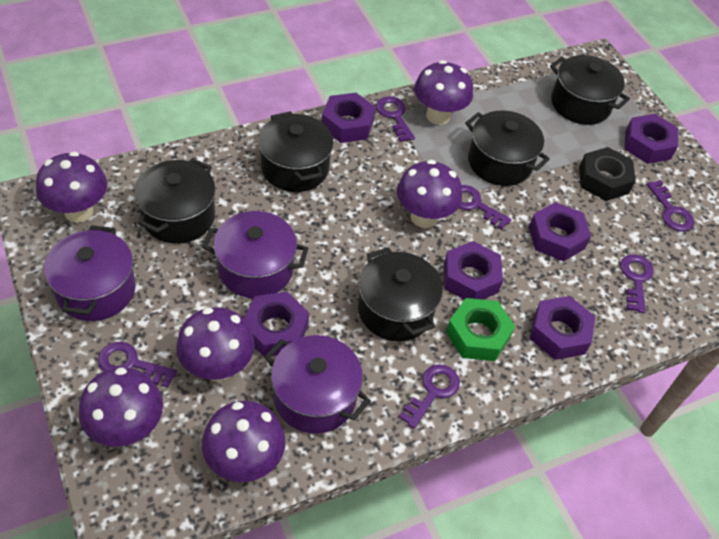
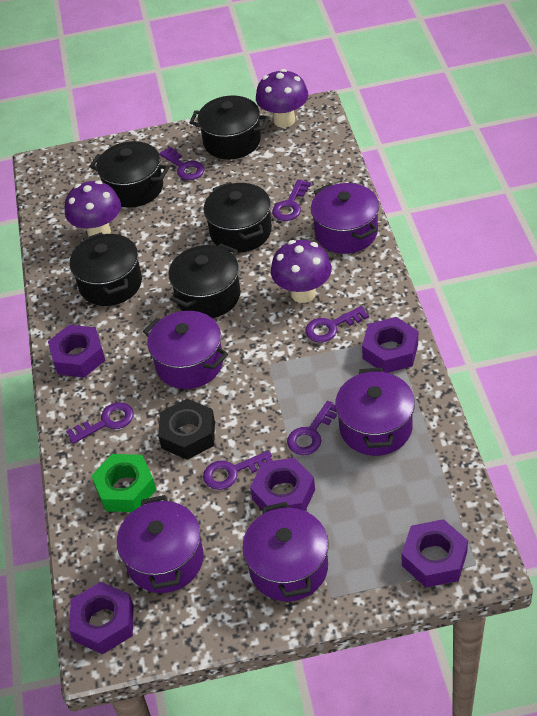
purple mushroom: [36,152,107,223] [79,367,163,446] [176,307,255,381] [202,401,285,482] [397,160,462,228] [414,60,473,125] = 6 -> [65,180,121,237] [256,69,308,127] [271,240,332,303] = 3
purple nut: [244,292,309,357] [322,93,376,143] [444,241,503,300] [529,202,591,261] [530,296,596,360] [624,114,678,164] = 6 -> [48,325,105,378] [69,582,134,654] [250,458,315,512] [362,317,418,373] [402,519,468,588] = 5
purple pot: [44,225,136,321] [202,211,308,298] [264,335,371,434] = 3 -> [117,495,204,593] [143,311,228,389] [242,502,329,601] [311,183,379,254] [335,367,415,456] = 5

